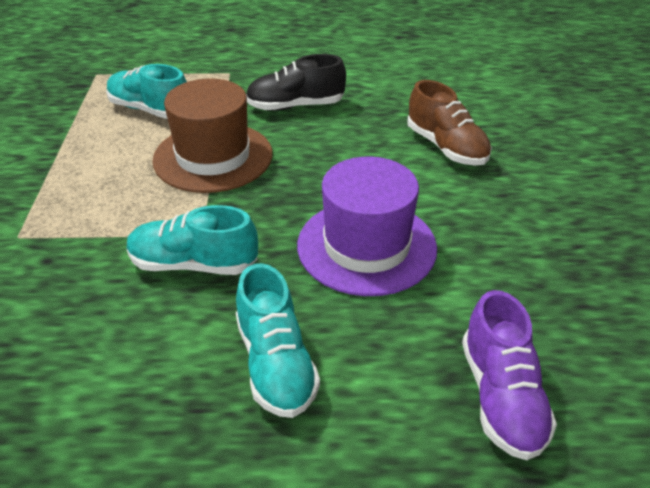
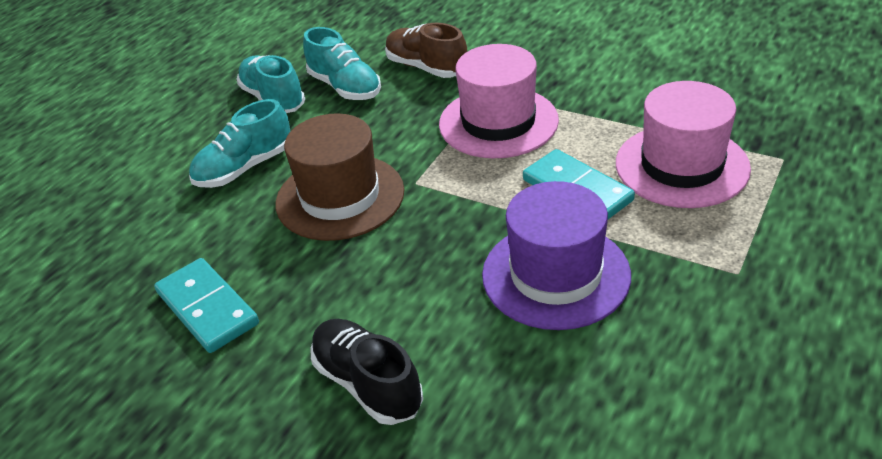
pink hat: none = 0 -> [439,44,559,158] [616,81,751,208] = 2
purple shoe: [462,290,557,460] = 1 -> none = 0
turquoise domino: none = 0 -> [154,258,259,353] [523,149,635,219] = 2

